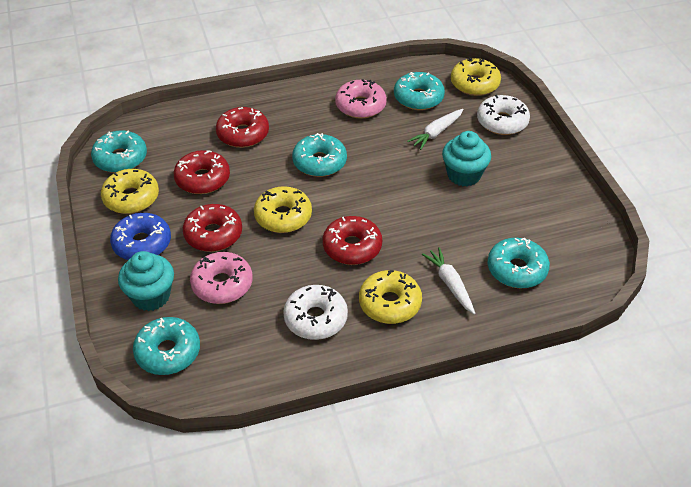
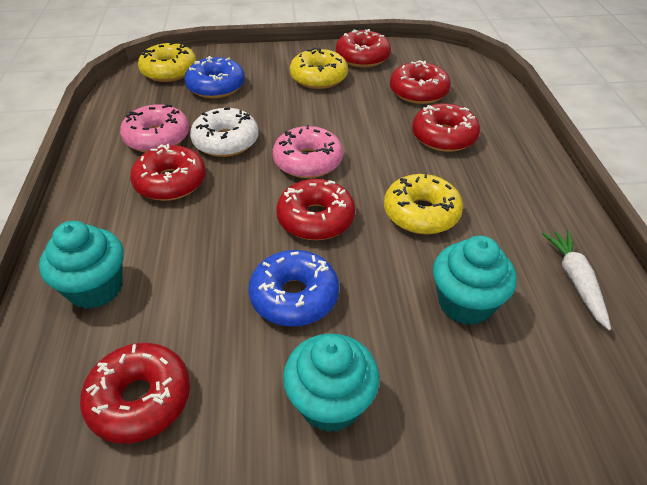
blue donut: [110,213,171,260] = 1 -> [184,56,245,98] [248,250,339,326] = 2
red donut: [173,150,230,194] [183,204,242,252] [216,107,269,148] [323,216,382,265] = 4 -> [80,343,190,444] [130,144,206,201] [276,179,355,240] [336,29,391,68] [390,60,451,104] [412,103,480,152] = 6
turquoise cupcake: [118,251,174,311] [442,131,491,187] = 2 -> [39,221,123,309] [283,333,379,432] [433,236,517,325] = 3
turquoise donut: [91,130,147,173] [133,317,200,375] [292,133,347,177] [394,72,445,110] [487,238,550,288] = 5 -> none = 0
white carrot: [407,109,464,150] [422,247,476,315] = 2 -> [542,230,611,330] = 1
white donut: [283,285,348,340] [477,95,530,135] = 2 -> [190,108,259,157] = 1
yellow donut: [101,169,159,214] [254,186,312,233] [359,270,422,324] [451,58,501,96] = 4 -> [138,42,197,82] [290,47,348,89] [384,173,463,234] = 3

